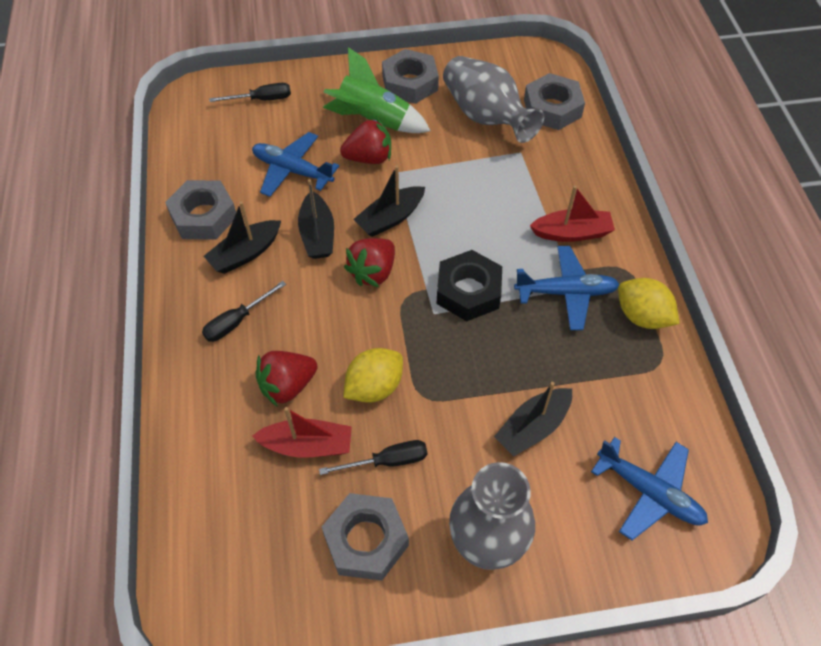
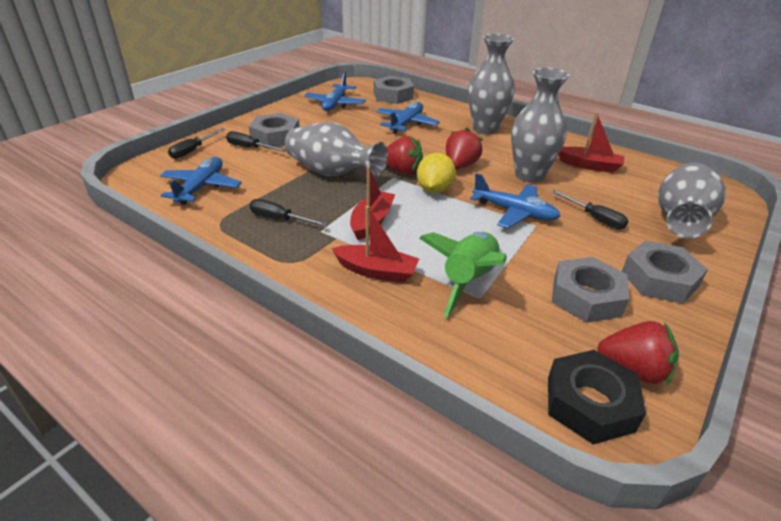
black boat: [204,201,281,274] [298,179,334,259] [353,165,425,237] [494,382,572,456] = 4 -> none = 0
black screwdriver: [202,281,286,342] [209,83,291,102] [319,440,427,475] = 3 -> [168,128,225,159] [226,131,286,152] [250,199,328,226] [551,190,628,229] = 4
blue plane: [252,132,339,197] [514,246,620,330] [591,437,708,540] = 3 -> [160,157,242,205] [304,72,366,111] [376,102,440,134] [470,173,560,228] = 4
grey vase: [443,56,544,143] [449,462,535,570] = 2 -> [285,122,388,177] [468,34,515,135] [511,68,570,183] [658,163,726,238] = 4
red boat: [252,407,352,458] [530,186,615,242] = 2 -> [331,206,419,283] [350,166,395,240] [559,112,624,173] = 3
yellow lemon: [343,348,403,402] [618,278,680,329] = 2 -> [417,153,456,193] = 1

